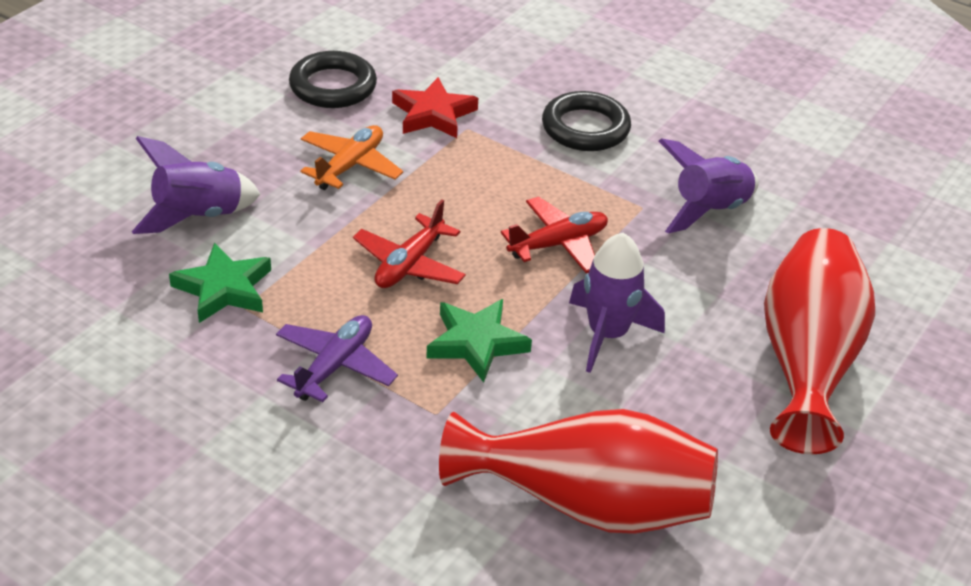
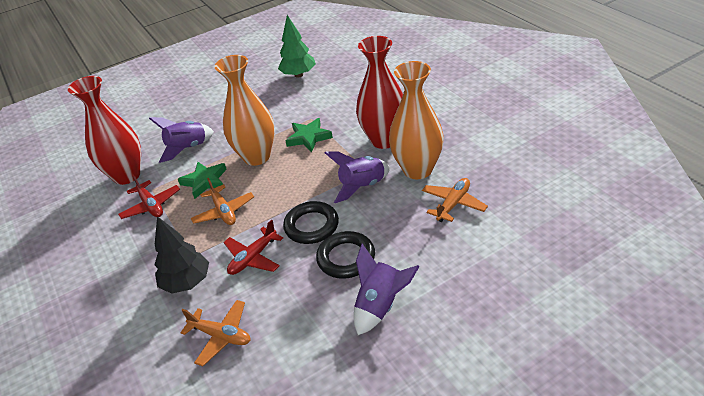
black tree: none = 0 -> [154,216,209,294] = 1
green tree: none = 0 -> [278,15,316,78] = 1
orange plane: [301,125,403,190] = 1 -> [180,300,250,366] [191,178,254,225] [422,178,488,222] = 3
orange vase: none = 0 -> [214,55,275,166] [389,61,444,179] = 2
purple plane: [276,315,398,402] = 1 -> none = 0
red star: [392,77,478,138] = 1 -> none = 0

